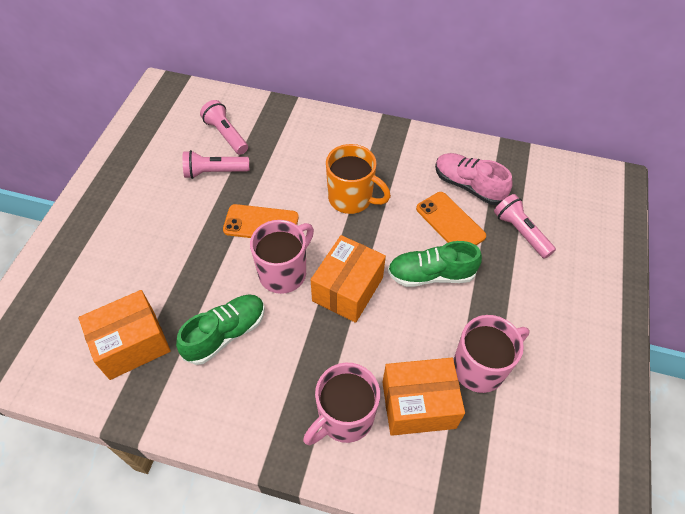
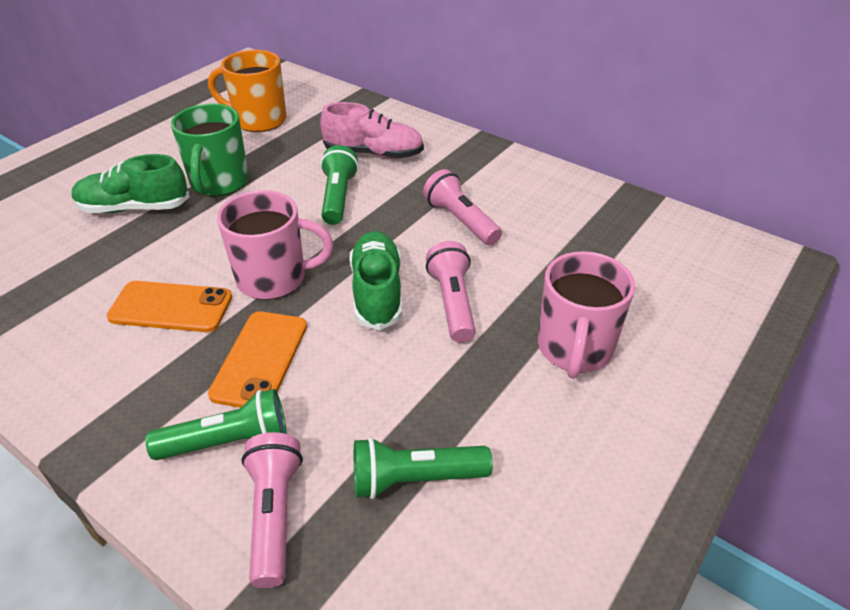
green flashlight: none = 0 -> [145,389,287,460] [320,145,359,225] [354,437,493,499] = 3
green mug: none = 0 -> [171,103,249,196] = 1
orange box: [78,290,171,380] [311,235,386,323] [382,358,465,436] = 3 -> none = 0
pink mug: [250,220,314,294] [303,363,380,445] [454,315,529,393] = 3 -> [217,190,333,300] [538,251,635,378] = 2

